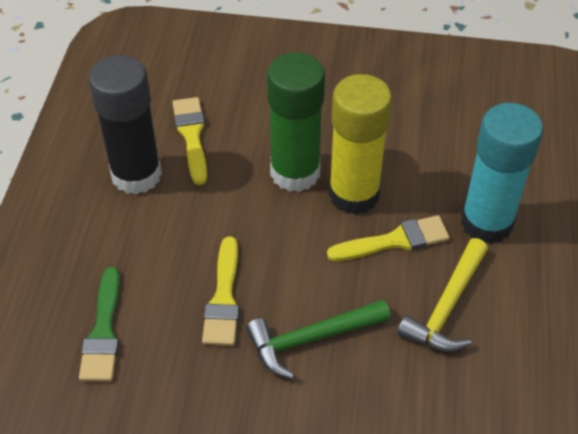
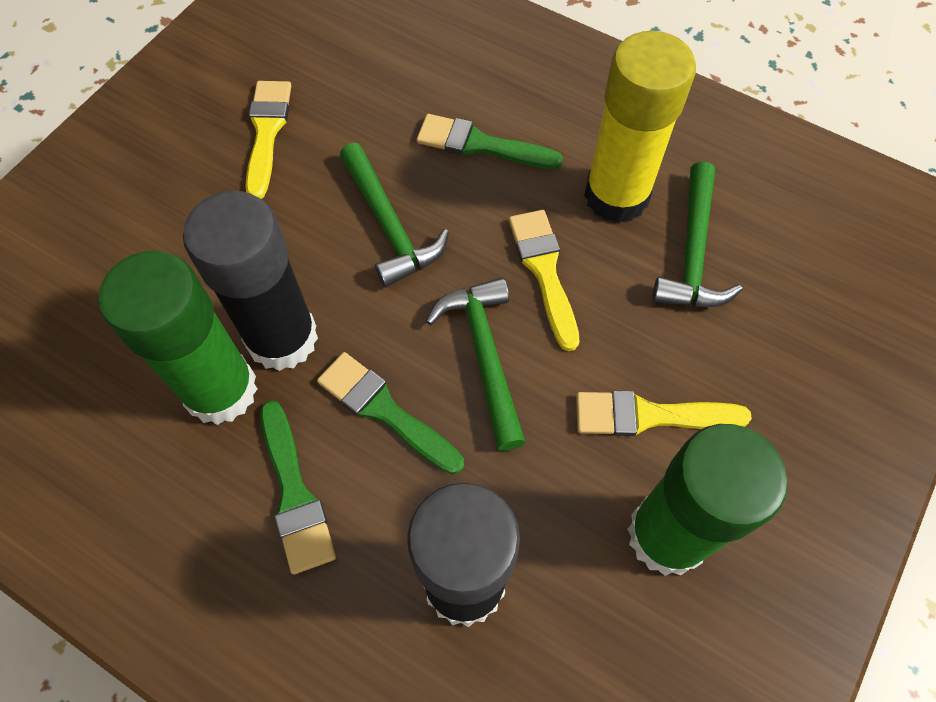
black glue stick: [88,55,162,195] = 1 -> [183,191,318,371] [407,483,520,627] = 2
green brush: [79,267,120,381] = 1 -> [260,400,336,575] [317,352,464,475] [417,114,563,169] = 3
green glue stick: [267,52,325,192] = 1 -> [98,251,258,425] [627,424,788,576] = 2
green hammer: [246,300,391,379] = 1 -> [340,143,449,288] [426,277,526,451] [652,162,742,307] = 3
turquoise glue stick: [461,103,543,244] = 1 -> none = 0
yellow hammer: [397,238,488,352] = 1 -> none = 0

